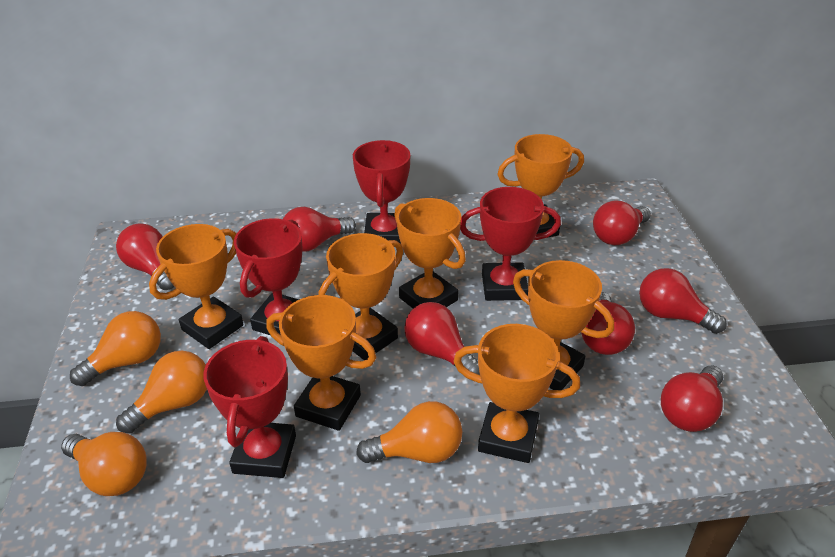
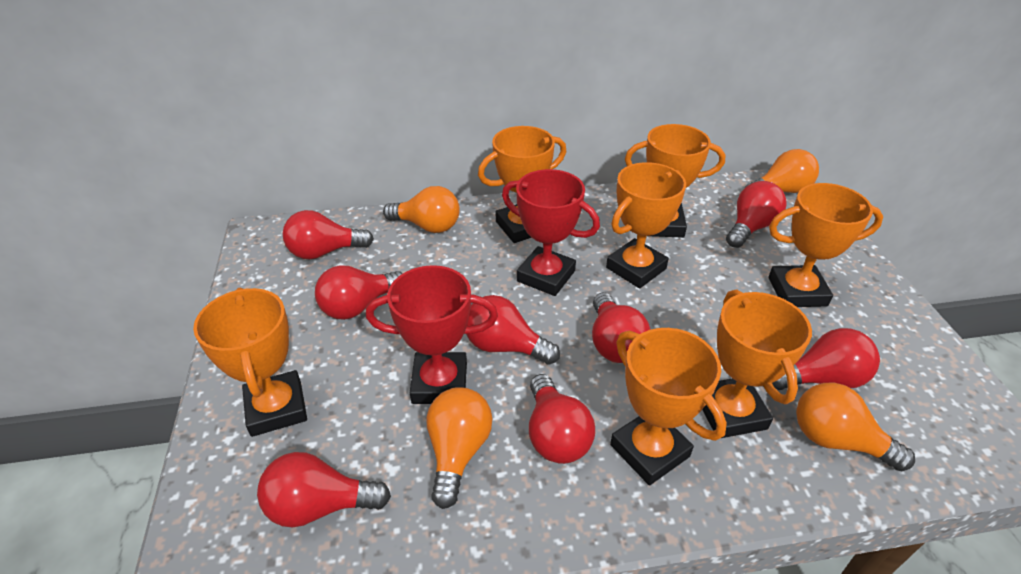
red light bulb: [116,223,174,290] [283,207,356,252] [404,302,480,379] [581,292,635,355] [593,200,651,245] [639,268,727,334] [661,366,723,432] = 7 -> [257,452,391,528] [282,210,374,259] [315,265,403,320] [466,295,560,365] [529,374,595,464] [592,293,650,363] [726,181,787,248] [772,328,880,390] = 8
red trophy: [203,336,296,478] [234,218,303,335] [353,140,411,244] [460,187,561,301] = 4 -> [366,265,498,404] [502,169,600,296] = 2

